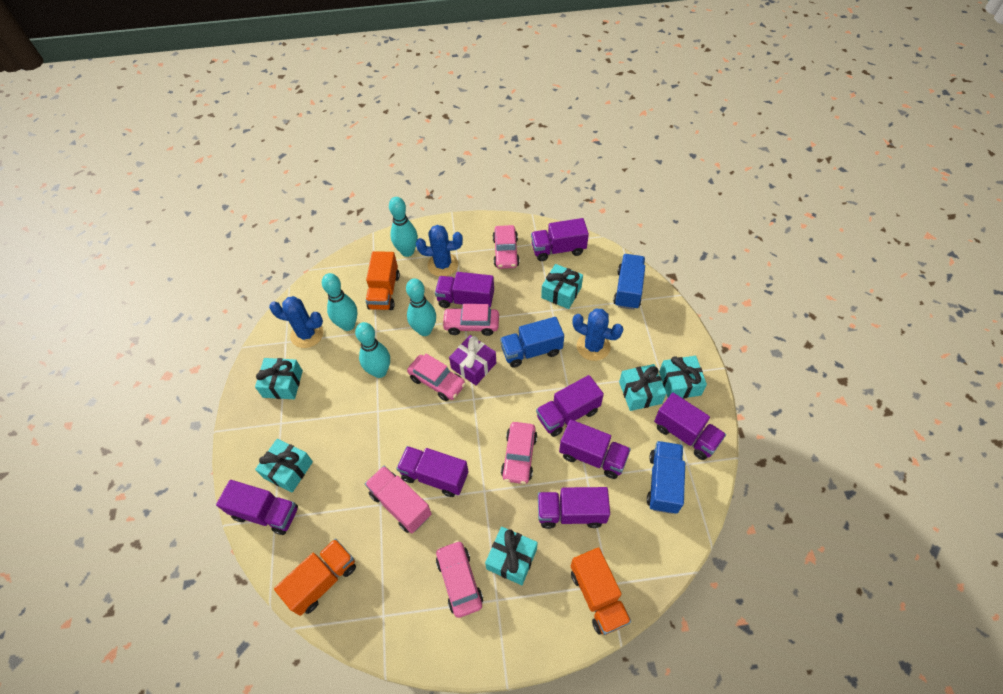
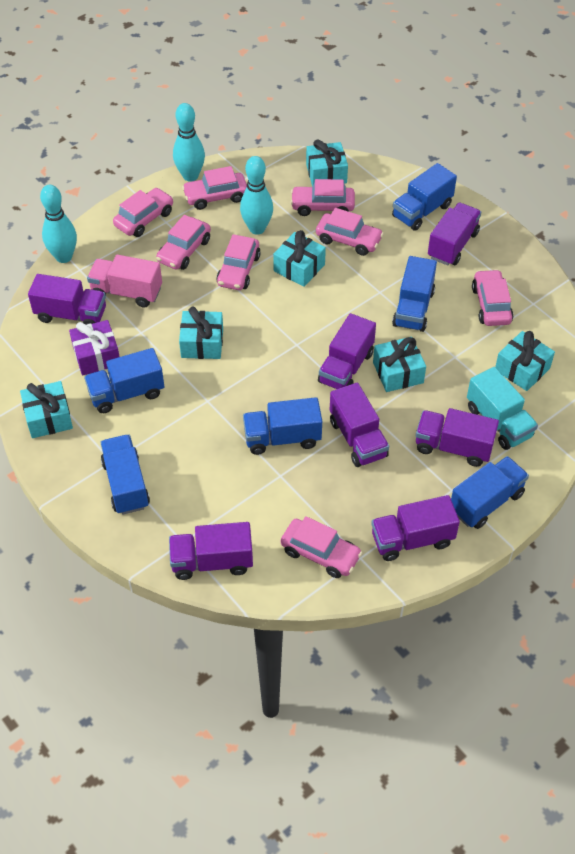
blue cactus: [269,296,324,348] [416,225,463,277] [572,309,623,361] = 3 -> none = 0
blue truck: [500,317,564,368] [613,254,645,310] [647,441,685,514] = 3 -> [84,348,164,413] [100,434,150,515] [243,397,322,455] [392,163,457,231] [392,256,437,332] [451,456,529,529] = 6
orange truck: [274,539,356,616] [365,251,400,310] [571,547,631,635] = 3 -> none = 0
pink car: [407,354,466,401] [436,540,483,618] [442,304,499,336] [493,225,520,269] [501,422,537,484] = 5 -> [113,188,173,237] [156,215,211,270] [182,166,247,210] [216,234,261,290] [281,516,362,578] [290,179,355,216] [316,208,384,256] [472,269,513,326] = 8
purple truck: [216,480,298,535] [396,446,469,497] [435,272,494,308] [531,218,589,261] [536,375,604,437] [538,487,610,529] [559,420,631,479] [654,393,726,460] = 8 -> [28,274,106,325] [169,522,253,580] [318,313,376,389] [330,383,389,467] [371,495,460,561] [416,408,499,467] [428,203,481,266] = 7
turquoise bowling pin: [322,273,358,331] [355,322,390,378] [389,197,418,257] [406,278,436,336] = 4 -> [40,185,77,263] [173,103,205,182] [240,156,273,235] = 3
turquoise truck: none = 0 -> [467,367,538,450] = 1

